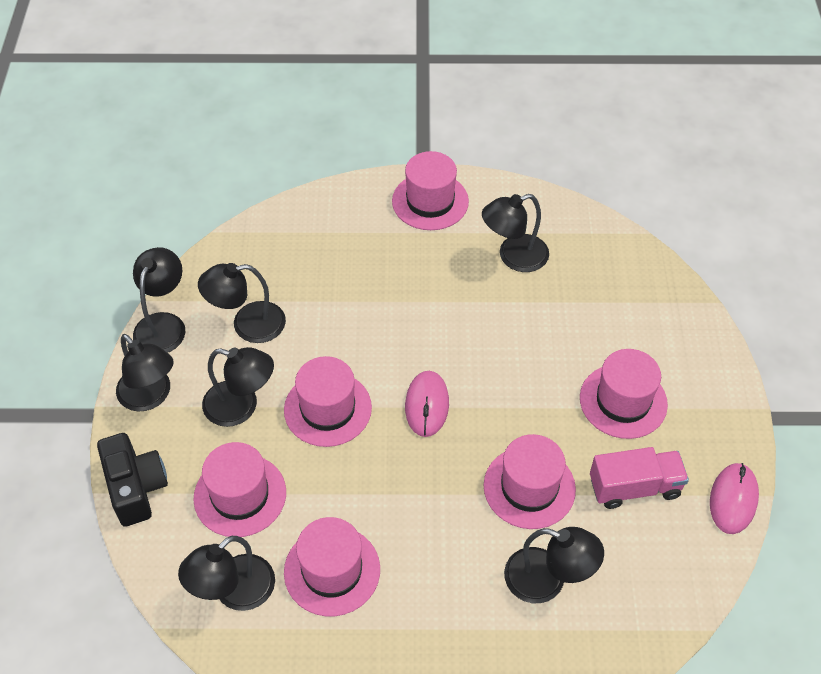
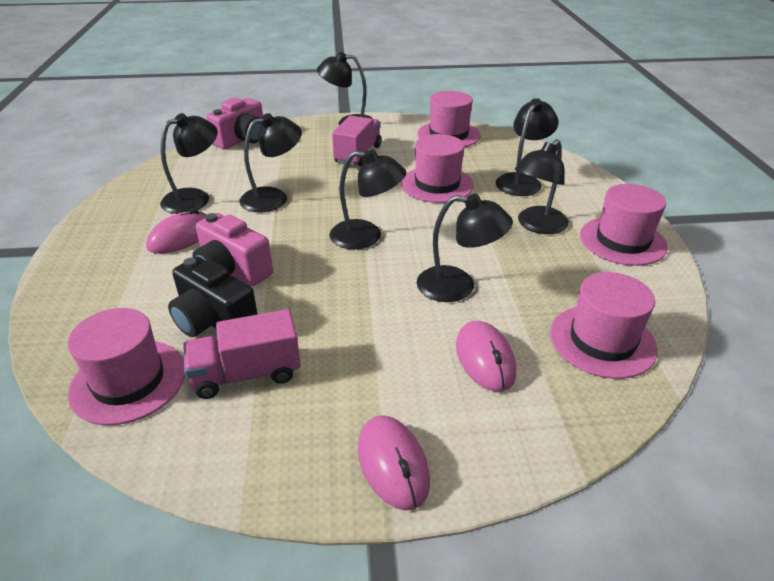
pink camera: none = 0 -> [192,213,273,286] [206,98,263,149] = 2
pink hat: [194,442,286,537] [284,356,372,447] [284,517,380,616] [392,151,469,230] [484,434,576,529] [580,349,668,439] = 6 -> [68,308,185,425] [401,134,474,203] [417,91,481,147] [550,272,658,379] [580,184,668,266] = 5
pink mouse: [405,371,449,437] [710,463,759,534] = 2 -> [146,208,207,254] [358,415,430,510] [456,321,516,392] = 3
pink truck: [590,447,689,509] = 1 -> [183,309,301,399] [332,116,382,166] = 2

